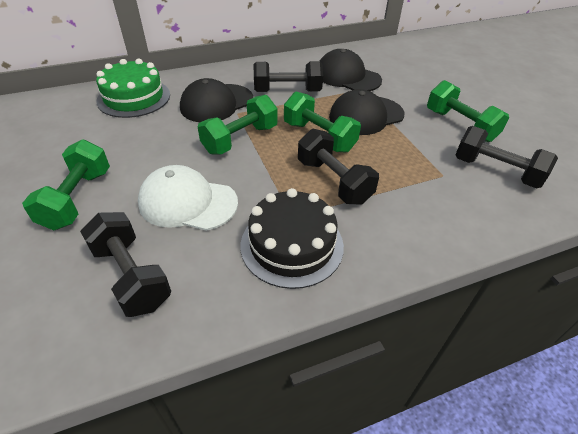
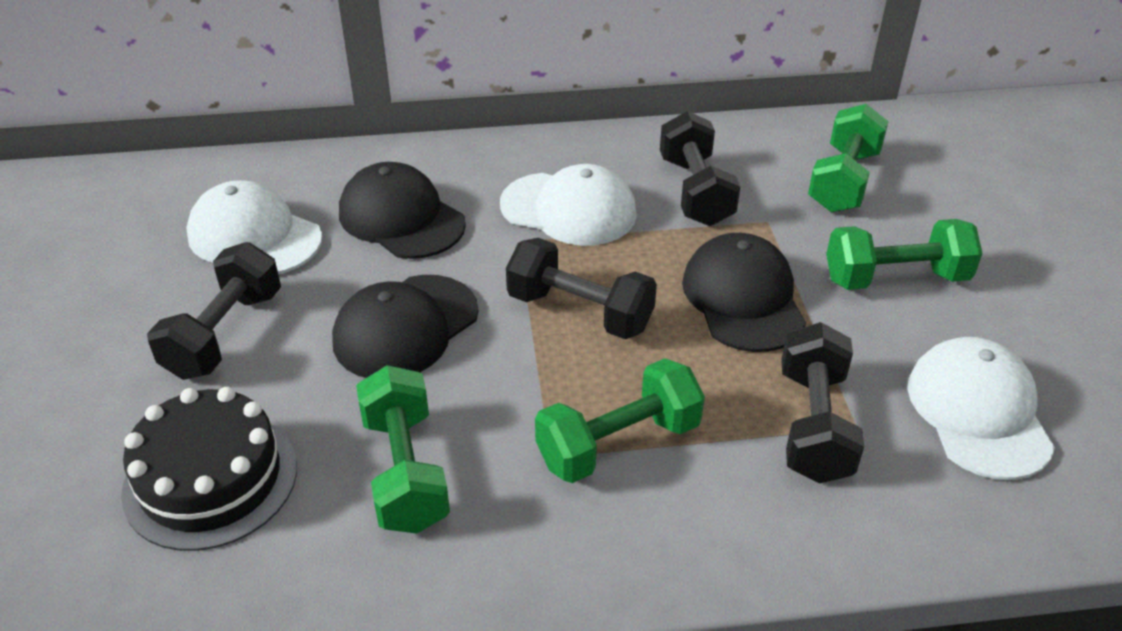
green cake: [96,58,170,118] = 1 -> none = 0
white cap: [138,165,238,231] = 1 -> [186,180,322,274] [500,164,637,246] [907,337,1055,480] = 3

